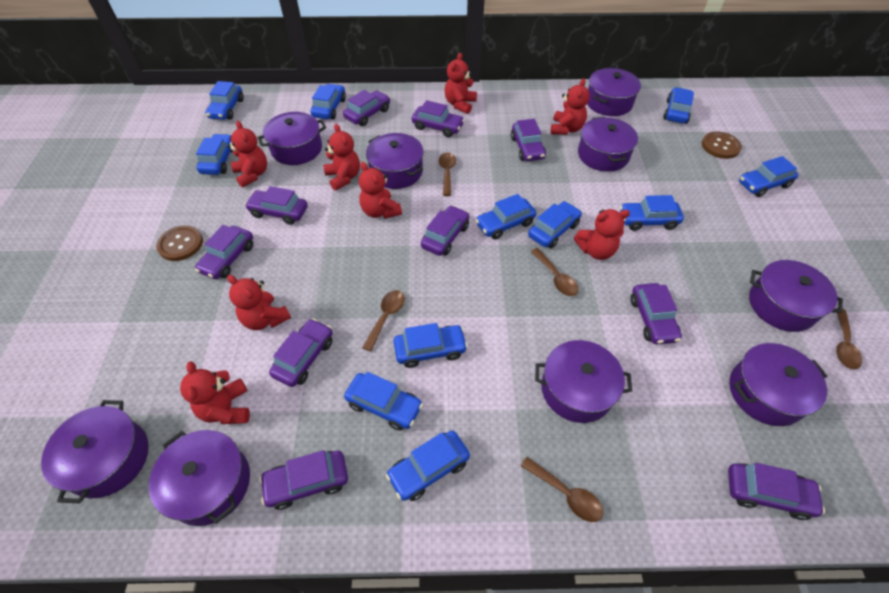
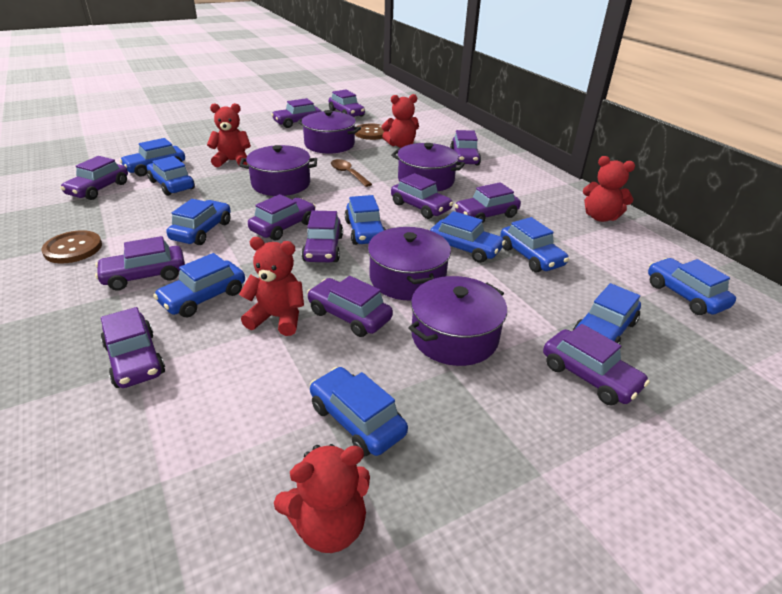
blue car: [196,134,233,175] [206,81,244,120] [311,84,346,119] [344,372,423,431] [386,430,470,501] [393,323,468,368] [475,194,536,239] [528,201,582,248] [620,195,684,231] [663,87,694,124] [739,156,798,197] = 11 -> [120,138,185,176] [147,156,195,196] [153,253,245,317] [167,199,231,245] [310,367,408,457] [345,195,386,245] [430,211,505,263] [500,217,569,272] [573,283,641,344] [648,258,736,315] = 10
brown spoon: [362,290,405,352] [439,152,456,196] [521,457,603,522] [531,248,578,296] [835,308,862,370] = 5 -> [331,159,372,187] = 1
purple car: [195,225,253,279] [245,186,308,225] [259,450,348,510] [269,318,333,387] [343,90,390,126] [412,100,465,137] [421,205,469,256] [511,119,546,161] [630,283,682,345] [728,463,825,520] = 10 -> [60,156,128,200] [95,236,185,291] [101,307,165,388] [248,194,316,241] [271,98,321,128] [302,211,343,262] [307,276,393,337] [329,89,365,117] [391,173,454,219] [450,130,481,166] [454,182,521,223] [543,324,650,405] = 12
purple pot: [41,400,149,503] [149,430,250,526] [258,112,326,165] [366,133,424,189] [535,340,632,423] [578,117,638,172] [587,68,641,116] [729,343,827,426] [749,260,843,332] = 9 -> [239,145,317,196] [297,110,361,153] [368,227,451,301] [391,143,465,191] [408,276,507,366] = 5
red teddy bear: [180,361,250,424] [227,121,267,187] [227,275,291,330] [324,124,360,191] [359,162,402,219] [445,53,477,114] [551,78,590,135] [574,209,630,260] = 8 -> [207,103,251,167] [239,237,304,336] [274,444,370,553] [382,94,419,148] [583,156,635,222] = 5

